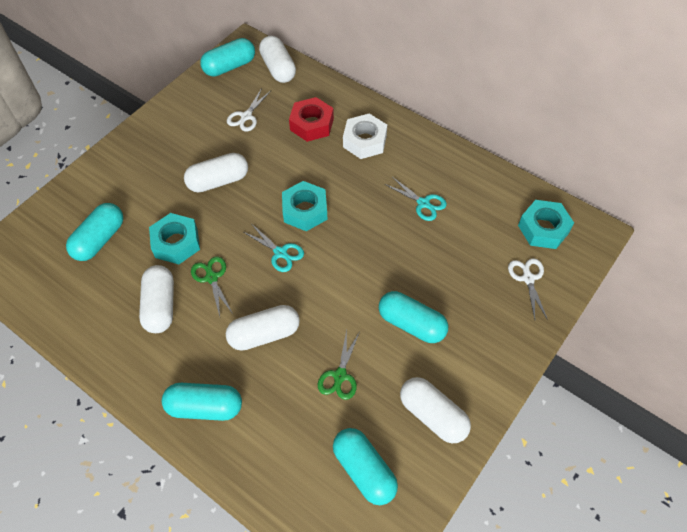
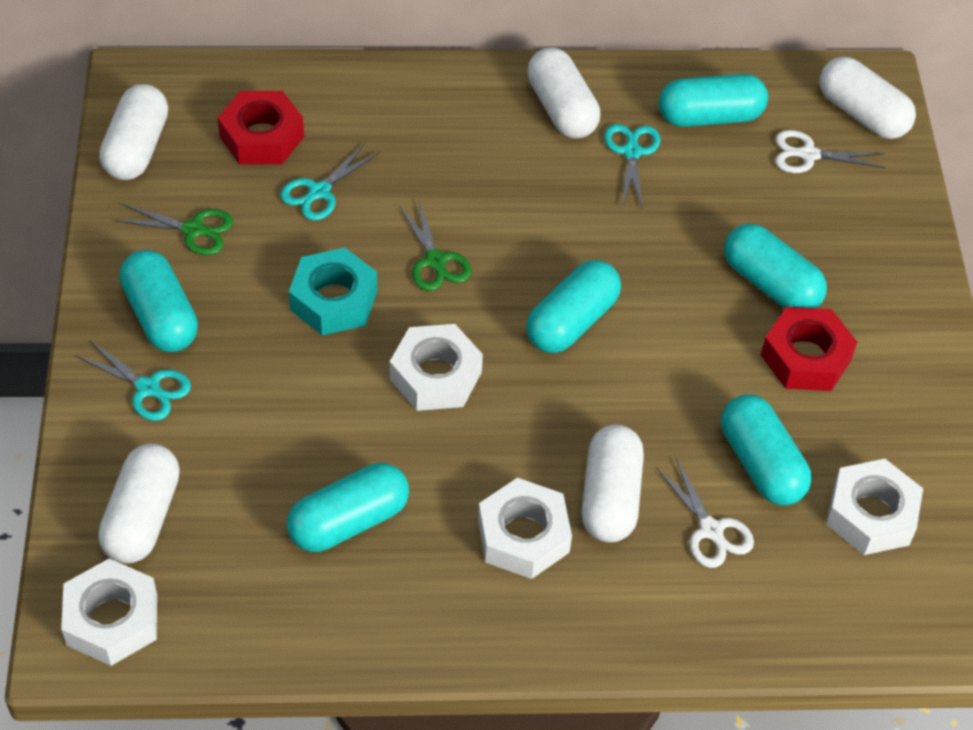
red nut: [289,97,334,142] = 1 -> [217,91,304,165] [761,307,857,391] = 2
turquoise capsule: [66,203,123,261] [162,383,242,421] [200,38,255,77] [333,428,398,505] [379,291,448,343] = 5 -> [120,250,198,352] [287,463,409,552] [526,260,621,353] [659,74,768,127] [721,394,812,506] [724,223,827,308] = 6
turquoise nut: [149,213,200,265] [282,181,328,231] [518,200,574,249] = 3 -> [289,248,378,335] = 1
turquoise scissors: [244,224,304,272] [385,177,447,221] = 2 -> [76,340,191,421] [280,143,380,221] [604,124,661,209] = 3
white nut: [343,114,387,159] = 1 -> [61,558,157,666] [390,324,483,411] [478,478,572,579] [826,459,923,555] = 4

